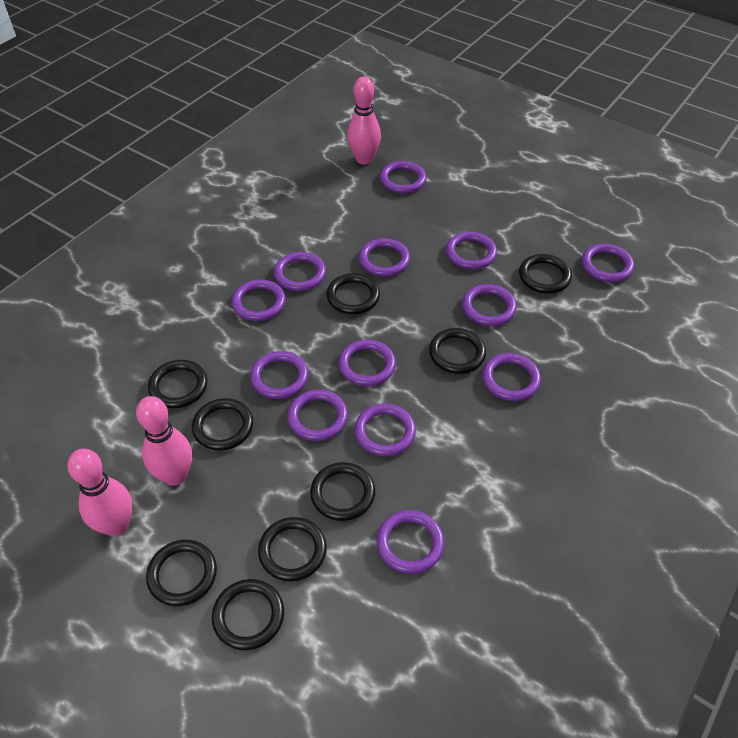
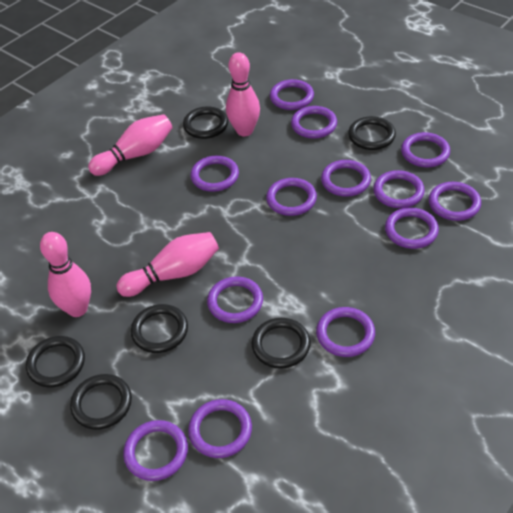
black ring: [146,540,217,606] [148,360,207,408] [192,398,253,451] [212,579,284,650] [258,517,327,581] [310,462,375,521] [327,273,380,314] [429,328,486,374] [519,254,572,293] = 9 -> [26,336,85,387] [70,374,132,430] [131,304,188,353] [183,106,228,139] [252,318,311,369] [348,116,396,150] = 6
pink bowling pin: [67,449,133,536] [136,396,192,486] [347,76,381,164] = 3 -> [40,232,91,317] [88,114,172,176] [116,232,219,297] [226,52,260,136] = 4

